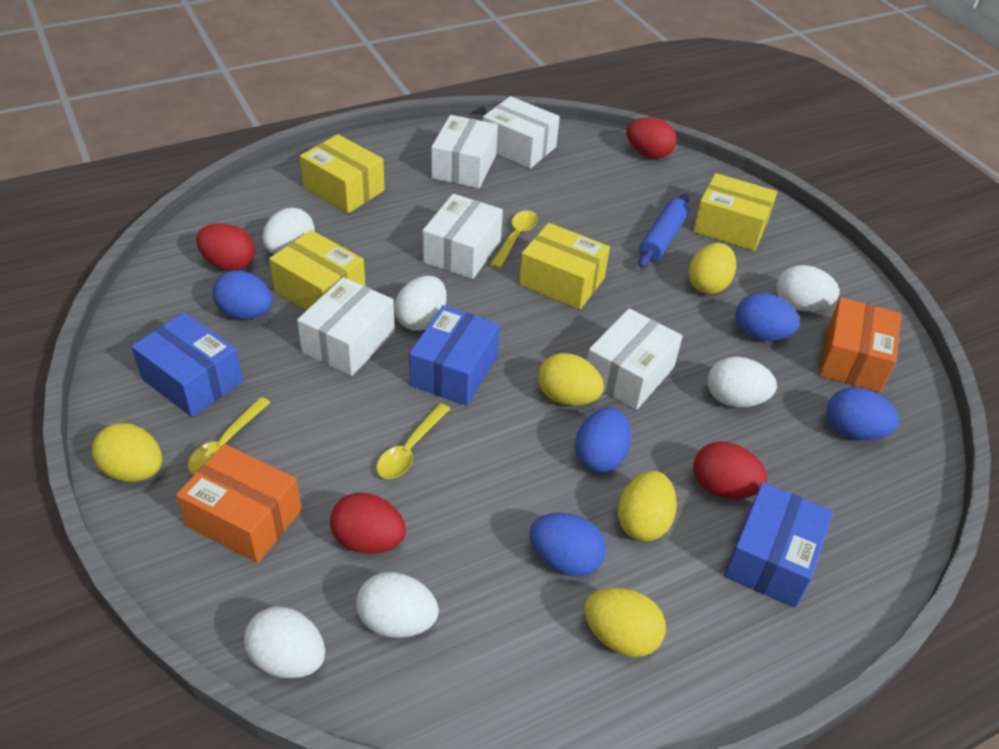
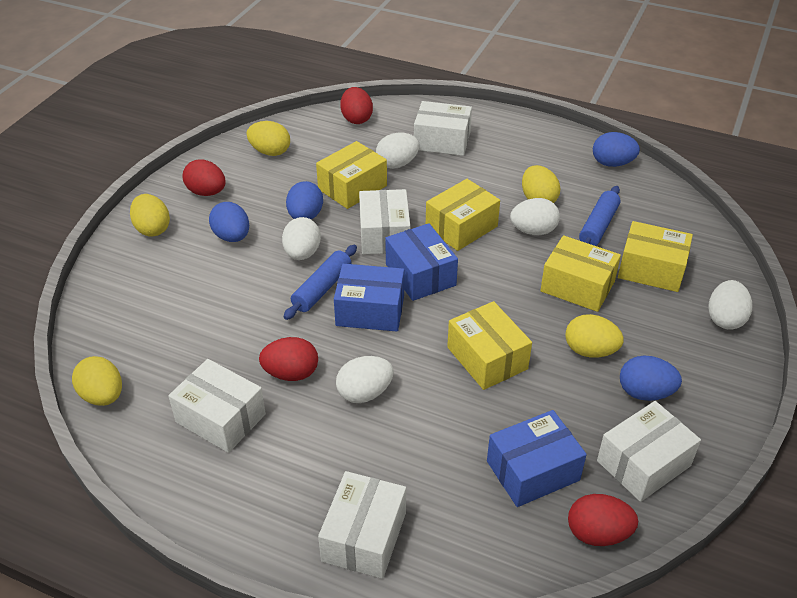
blue egg: [212,270,273,320] [529,513,606,577] [575,407,631,473] [735,293,800,341] [826,387,899,440] = 5 -> [209,202,249,242] [286,181,323,220] [593,132,640,167] [620,356,682,401] = 4
blue rolling pin: [638,194,689,268] = 1 -> [284,245,357,320] [579,186,620,246] = 2
orange box: [176,444,302,563] [819,297,901,393] = 2 -> none = 0
white egg: [244,606,325,678] [262,208,315,254] [356,572,439,638] [394,276,447,331] [708,357,777,407] [776,265,840,311] = 6 -> [282,217,321,260] [336,356,394,403] [376,132,420,169] [510,198,560,235] [708,280,752,330] = 5
yellow box: [269,230,366,310] [300,134,385,213] [519,223,610,310] [693,173,777,251] = 4 -> [316,141,387,209] [426,179,500,251] [447,301,532,390] [540,235,621,312] [618,221,693,292] = 5
yellow spoon: [188,397,271,474] [376,403,450,479] [490,210,538,269] = 3 -> none = 0

